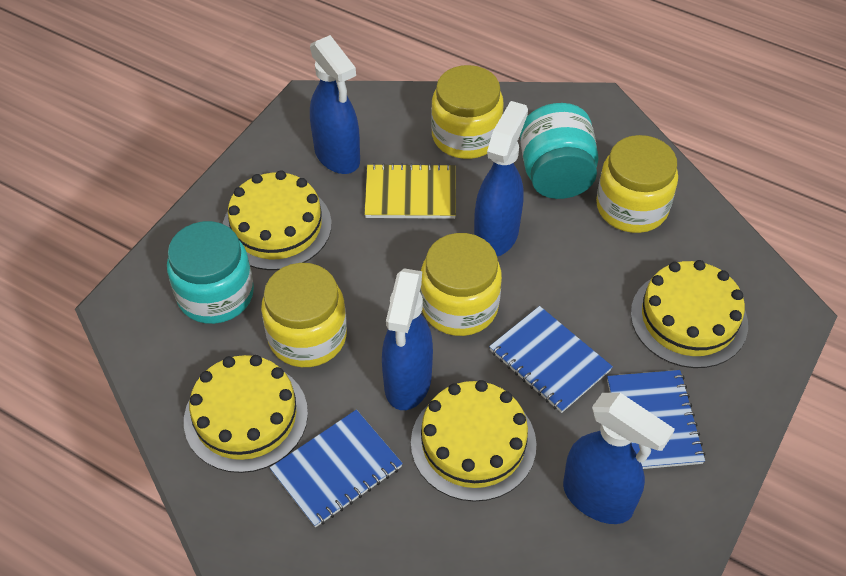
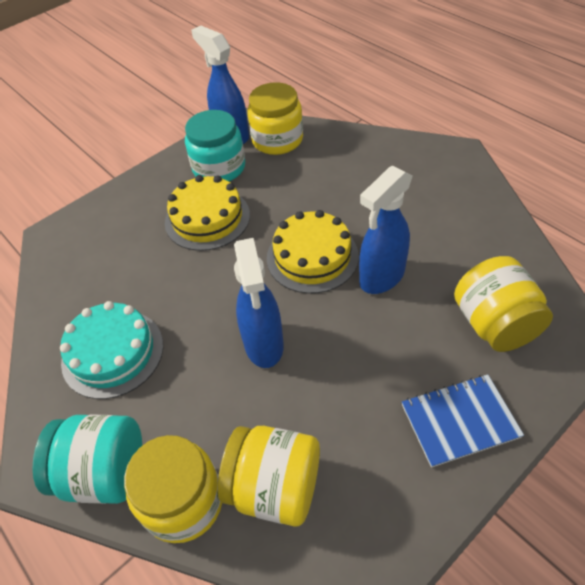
blue notebook: [270,410,403,528] [489,306,613,413] [607,370,706,469] = 3 -> [402,374,524,468] = 1
blue spray bottle: [310,35,360,174] [382,268,433,410] [474,101,528,257] [563,393,675,524] = 4 -> [191,26,249,144] [234,238,284,368] [359,165,412,294] = 3
turquoise cake: none = 0 -> [60,301,163,399] = 1
yellow cake: [184,355,308,473] [223,170,332,270] [411,380,537,502] [631,260,748,368] = 4 -> [165,175,250,251] [267,210,359,294] = 2
yellow notebook: [364,163,456,219] = 1 -> none = 0

